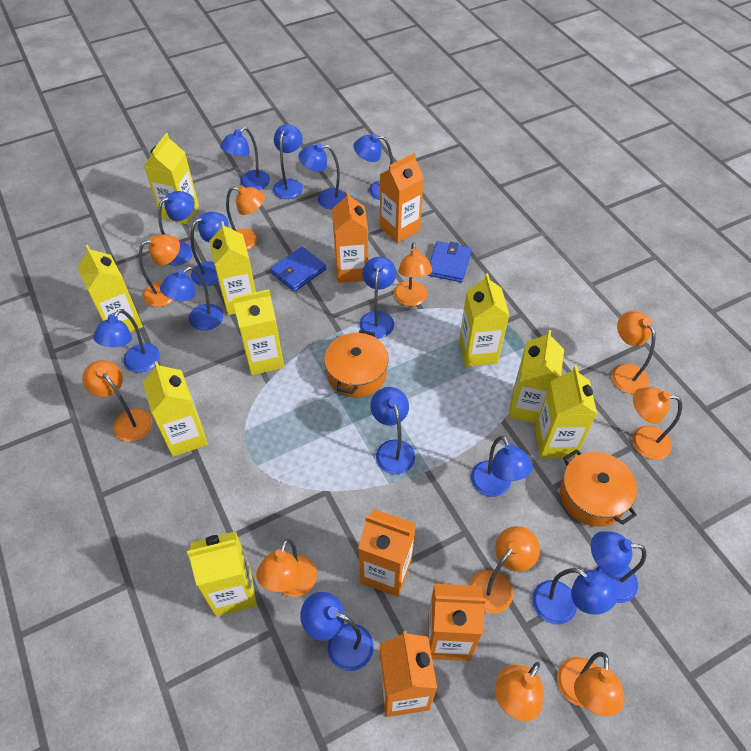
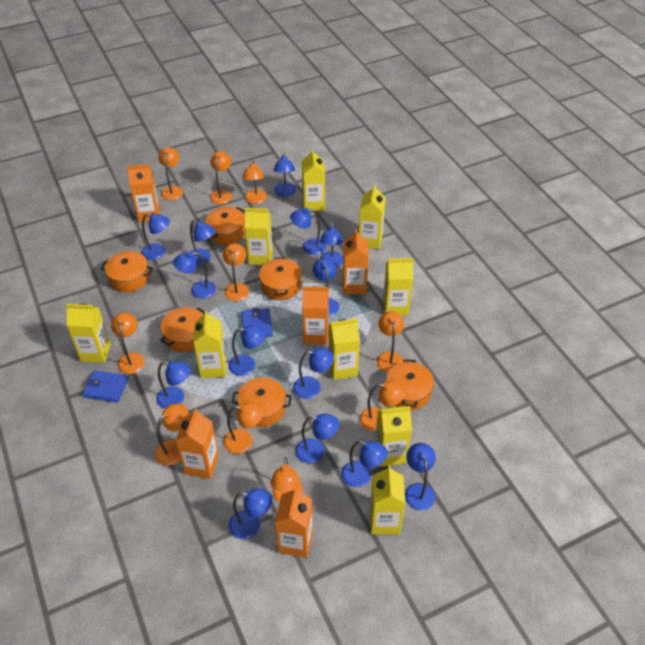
orange pot: [324,330,389,397] [560,449,637,527] = 2 -> [101,251,153,292] [160,307,205,352] [205,207,245,245] [232,377,292,427] [259,257,302,300] [386,359,434,410] = 6

